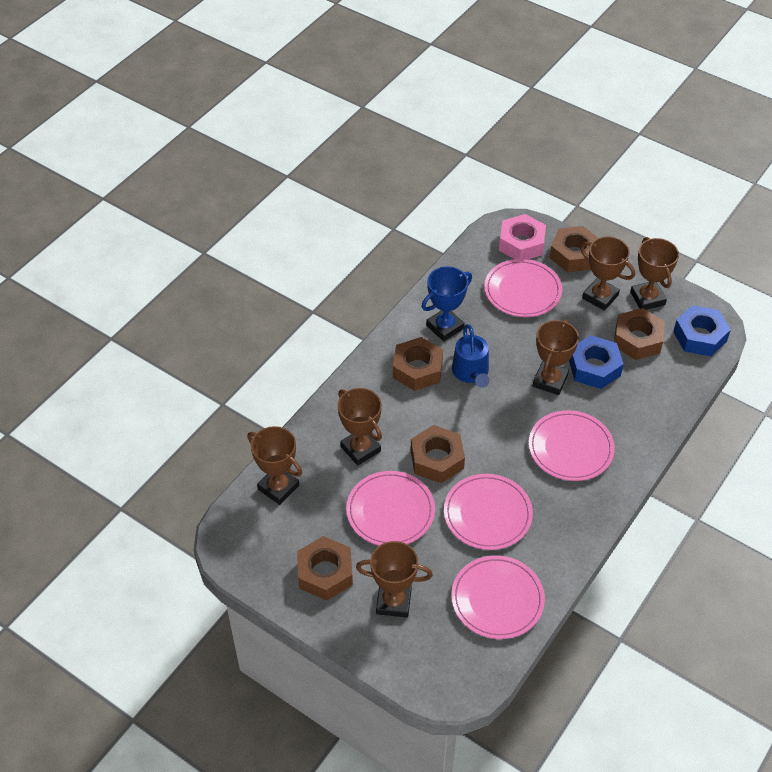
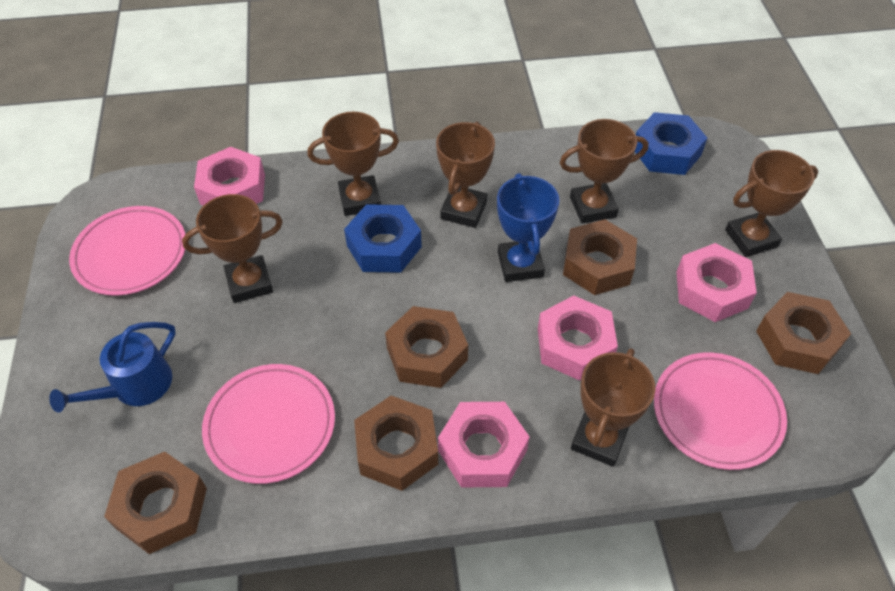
pink nut: [499,214,546,259] = 1 -> [194,147,265,206] [438,402,530,487] [538,295,618,381] [676,243,757,322] = 4
pink plate: [346,471,435,546] [444,474,533,550] [451,555,545,639] [484,259,562,317] [529,410,615,481] = 5 -> [69,206,185,295] [202,364,335,484] [654,353,787,470] = 3

